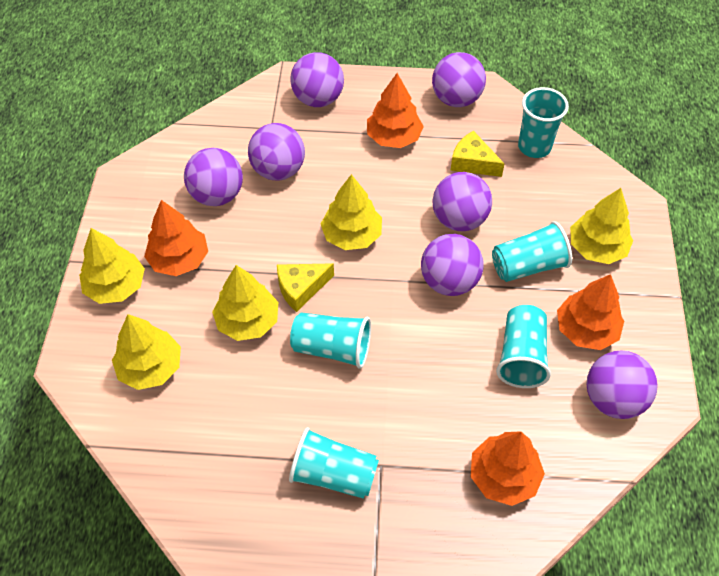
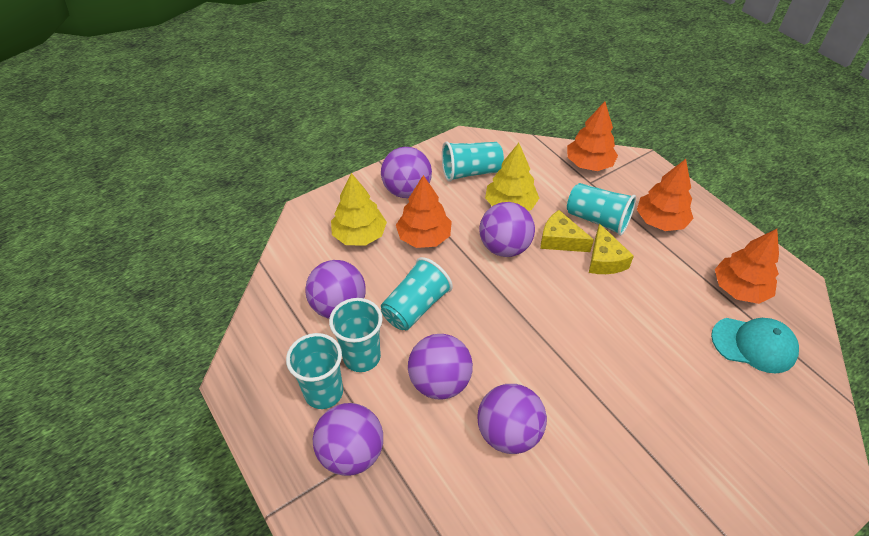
purple ball: [184,148,243,206] [248,123,305,180] [290,52,344,107] [421,234,484,296] [432,52,486,107] [433,172,492,231] [586,351,658,419] = 7 -> [305,260,366,319] [313,403,383,476] [381,147,432,198] [408,334,473,400] [477,384,547,454] [479,202,535,257] = 6
turquoise cap: none = 0 -> [711,318,799,373] = 1
yellow tree: [79,228,145,304] [112,314,181,390] [212,265,278,341] [321,174,382,250] [570,188,633,264] = 5 -> [331,173,387,246] [485,143,539,211] = 2

